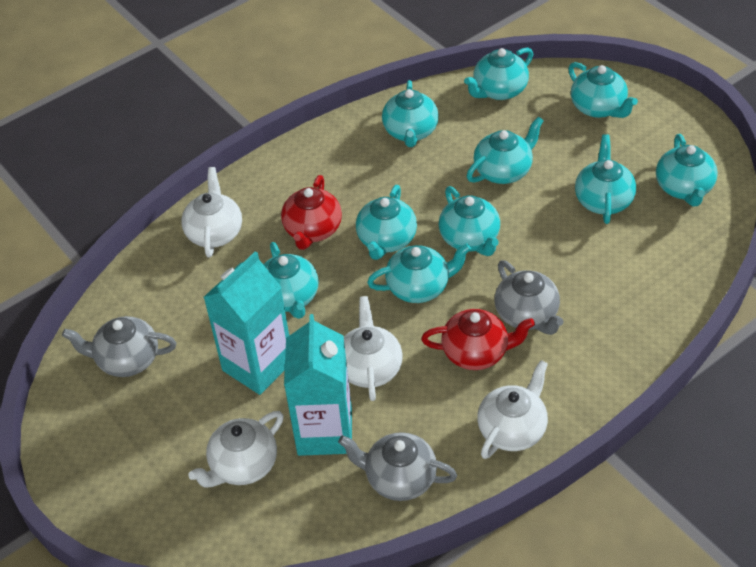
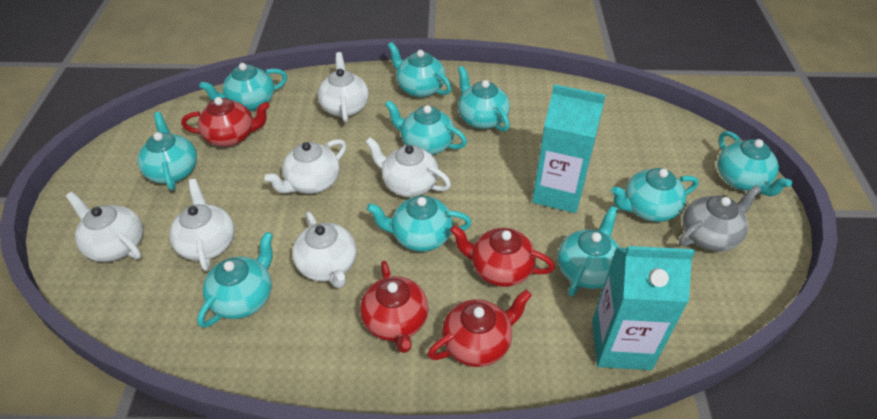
grey teapot: [62,316,176,377] [338,432,457,501] [495,260,563,335] = 3 -> [679,185,762,252] = 1
red teapot: [281,175,342,250] [421,309,535,370] = 2 -> [181,97,270,147] [360,261,429,353] [428,289,532,367] [450,225,555,287] = 4
white teapot: [181,167,242,258] [188,411,284,487] [344,296,402,401] [477,360,548,459] = 4 -> [66,192,143,262] [169,179,234,271] [264,139,346,194] [292,212,357,288] [318,52,369,122] [366,137,451,197] = 6

